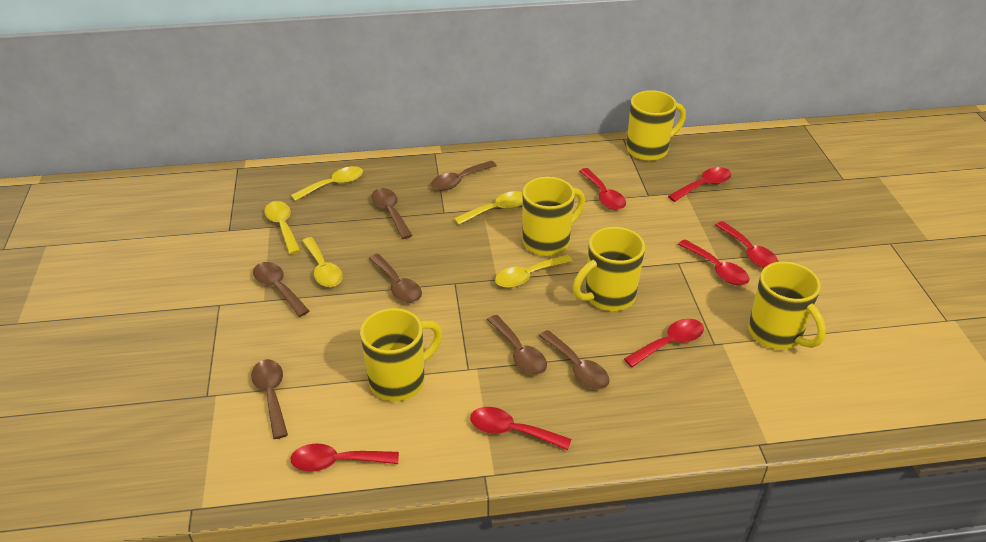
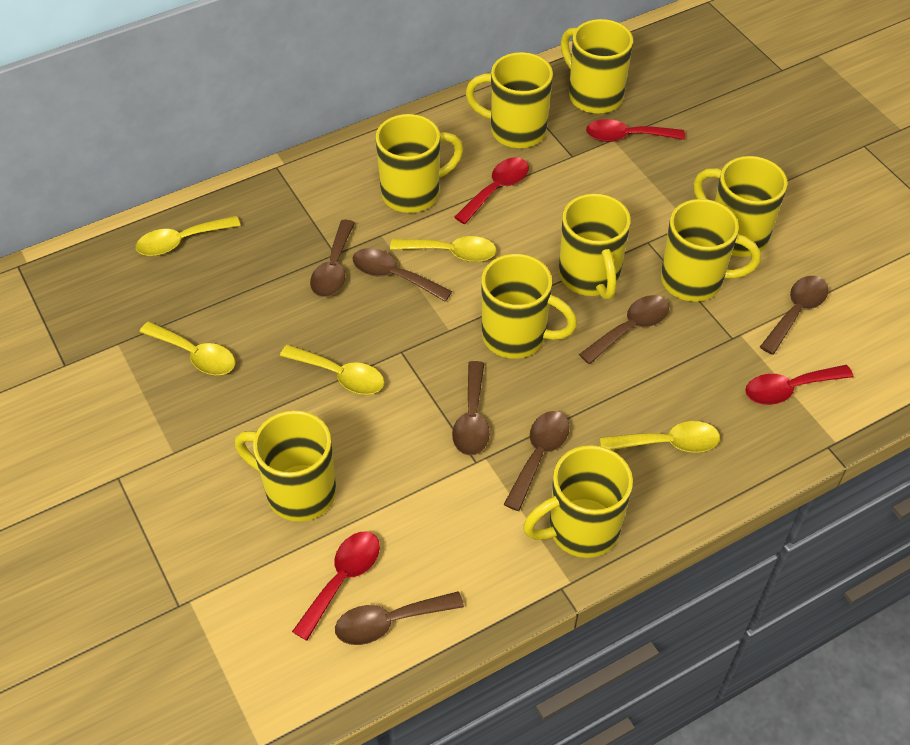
red spoon: [290,443,399,472] [470,407,571,450] [579,168,626,210] [624,319,704,367] [668,167,731,202] [678,240,750,285] [715,221,778,268] = 7 -> [292,531,380,641] [454,157,529,224] [586,119,685,142] [745,365,853,405] = 4
yellow mug: [360,308,442,401] [523,177,585,256] [573,227,645,311] [627,90,686,161] [748,261,826,350] = 5 -> [235,410,336,522] [376,114,463,213] [466,52,553,148] [481,254,577,359] [523,445,633,558] [559,193,631,300] [561,19,633,114] [661,199,761,302] [694,156,787,257] = 9

